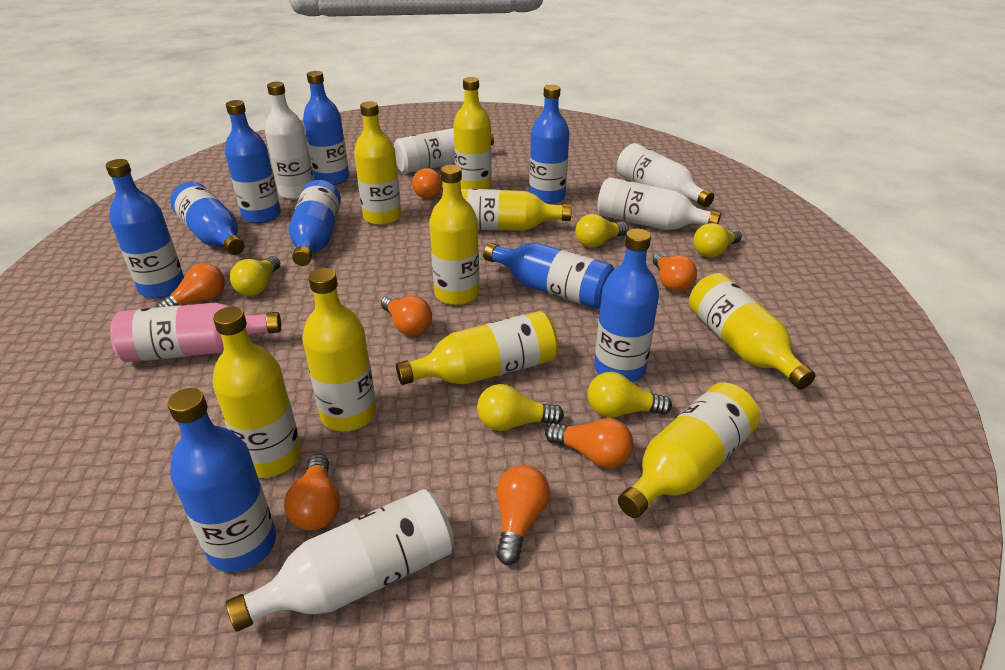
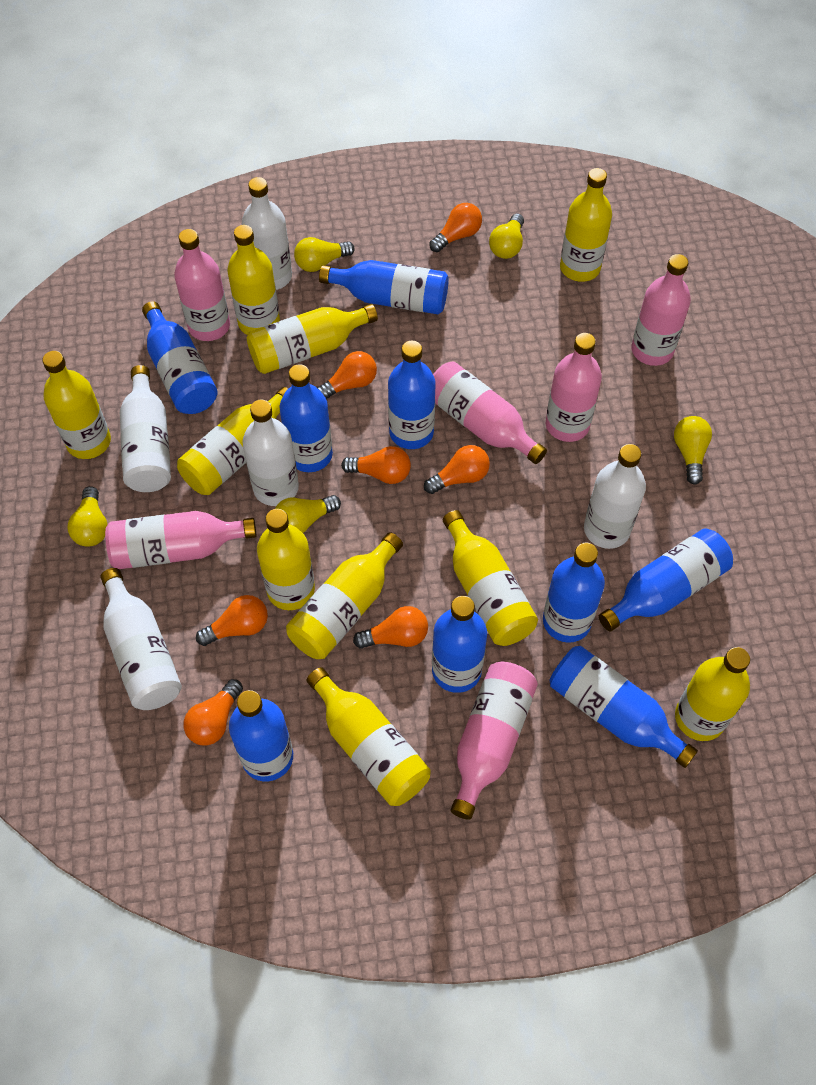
pink bottle: [110,303,281,362] = 1 -> [105,511,256,569] [174,229,230,341] [433,361,547,464] [451,662,538,820] [546,333,602,442] [631,254,691,366] = 6
yellow bottle: [212,307,302,478] [302,268,376,432] [354,101,401,225] [396,311,558,385] [429,164,479,305] [453,77,492,189] [461,189,572,231] [618,383,760,518] [689,273,815,389] = 9 -> [42,351,111,459] [177,387,288,495] [227,225,280,335] [247,304,378,374] [257,509,315,610] [286,532,403,659] [306,667,431,806] [443,510,538,646] [560,168,612,282] [675,647,750,741] = 10

